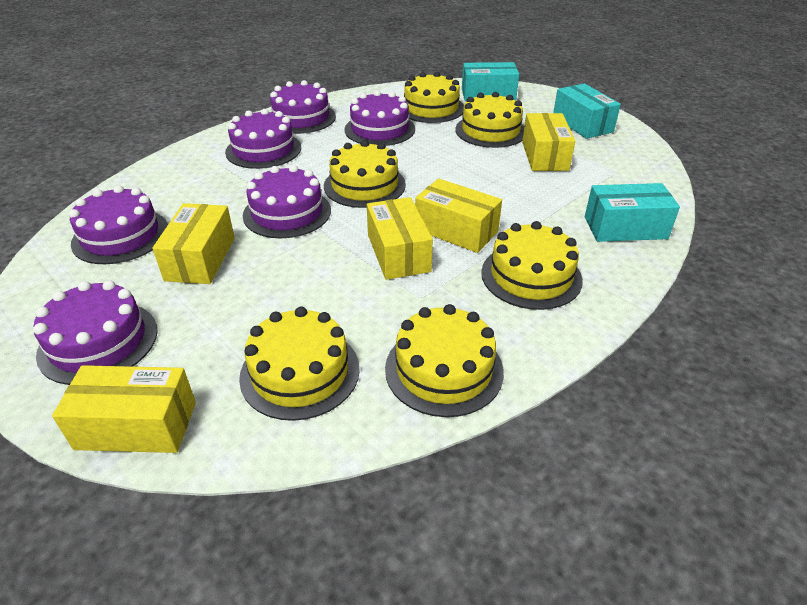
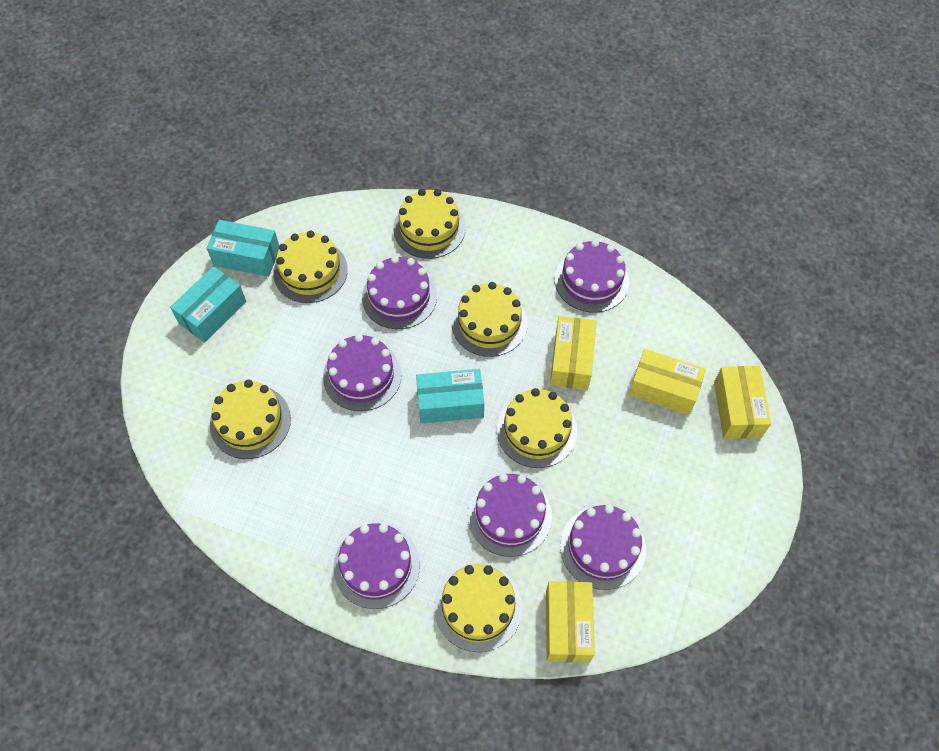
yellow box: [52,365,196,453] [152,203,235,284] [367,197,433,280] [415,178,502,253] [522,113,575,171] = 5 -> [546,581,595,663] [550,316,597,390] [629,349,706,415] [714,366,771,439] = 4

